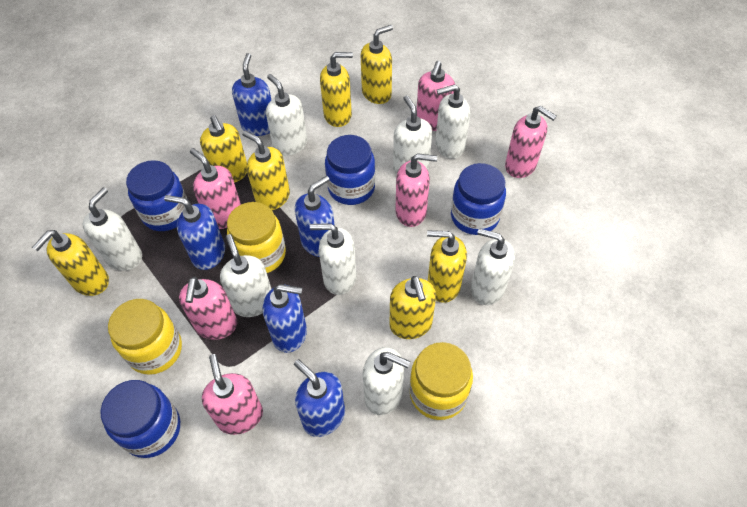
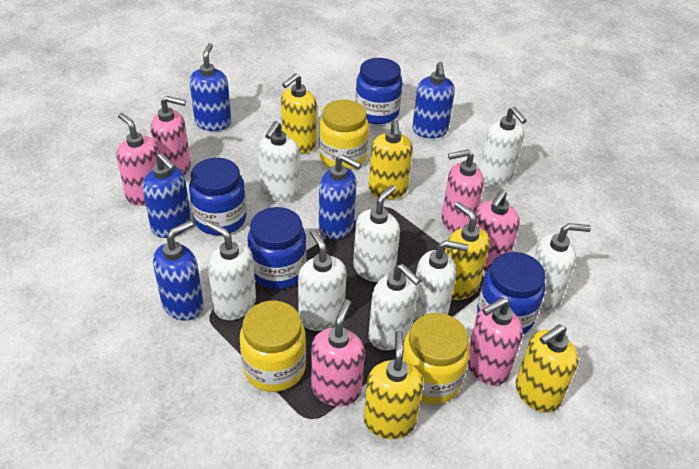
yellow soap dispenser: [32,230,109,296] [200,115,247,183] [242,131,290,210] [320,52,353,127] [361,25,393,104] [390,276,436,339] [427,230,467,303] = 7 -> [281,73,317,153] [364,330,424,439] [368,119,413,199] [445,202,490,300] [515,324,578,413] = 5

